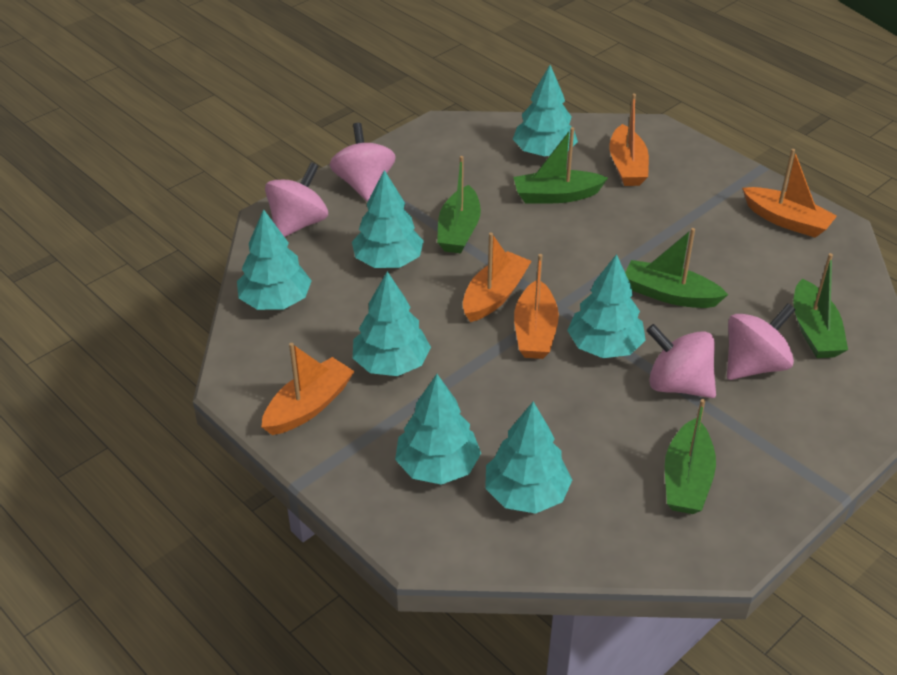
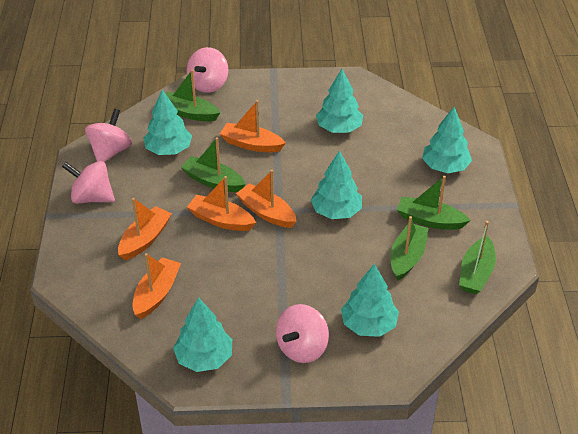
turquoise tree: [237,209,312,310] [352,170,424,268] [353,271,431,376] [395,374,481,485] [485,402,572,514] [513,65,578,157] [567,254,646,358] = 7 -> [143,90,192,155] [173,297,232,372] [311,151,362,219] [316,69,363,133] [341,264,399,337] [422,107,472,173] = 6

